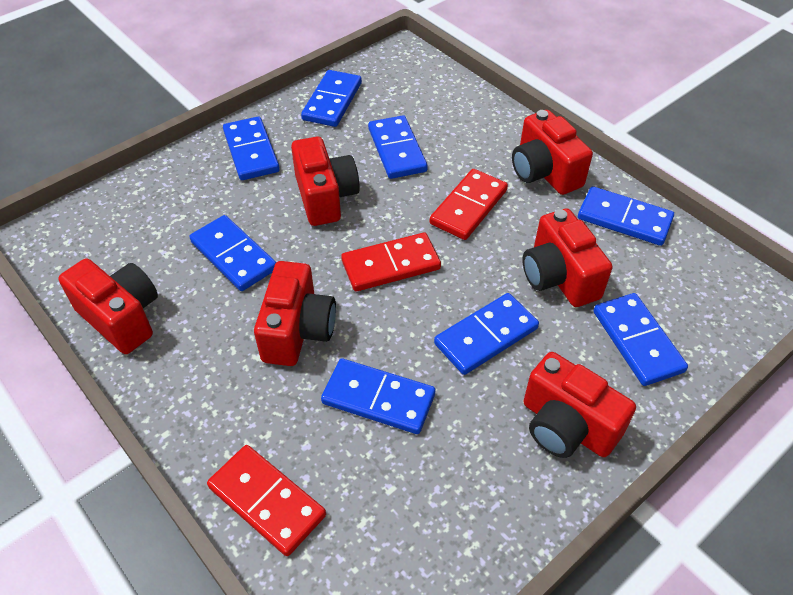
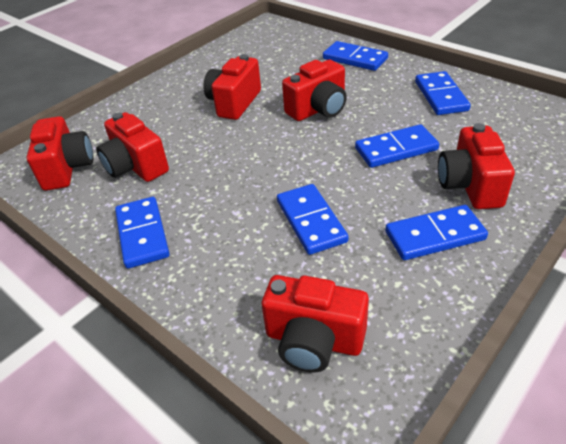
blue domino: [190,215,276,291] [223,117,280,180] [301,70,362,127] [321,359,435,434] [368,116,428,179] [434,293,539,375] [578,186,674,246] [594,293,688,386] = 8 -> [115,197,170,268] [277,184,348,255] [323,41,388,71] [355,124,439,168] [385,205,488,260] [415,71,471,115] = 6
red domino: [207,445,326,556] [341,233,441,291] [430,169,508,240] = 3 -> none = 0

